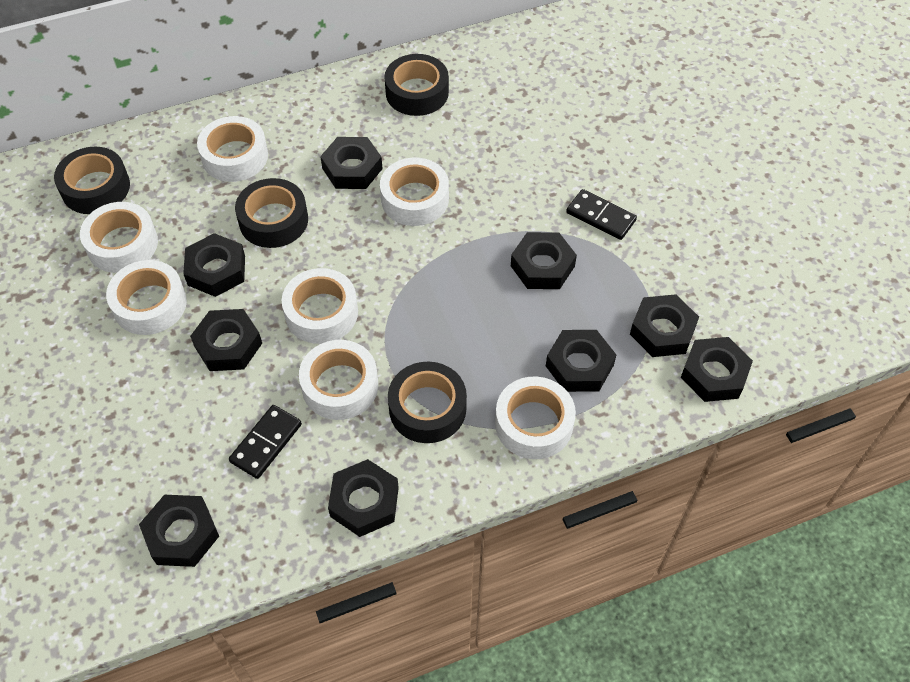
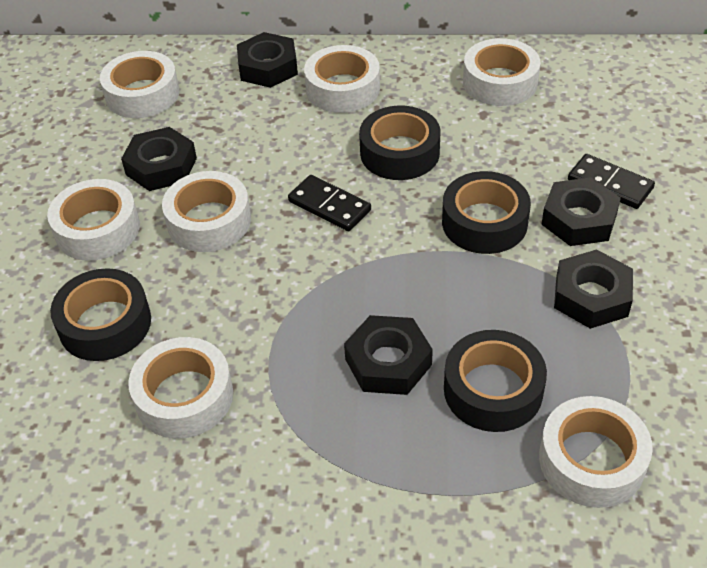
black nut: [139,495,219,567] [183,233,245,297] [190,309,262,371] [320,137,383,189] [328,459,399,537] [511,232,577,289] [546,330,616,392] [630,294,699,357] [681,337,753,402] = 9 -> [121,127,197,191] [237,32,298,88] [344,315,433,395] [541,177,621,246] [554,249,633,329] = 5

